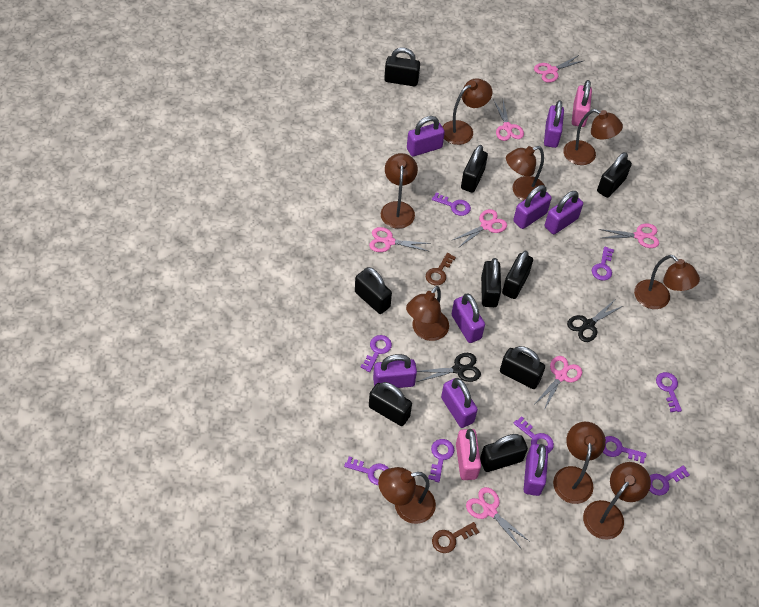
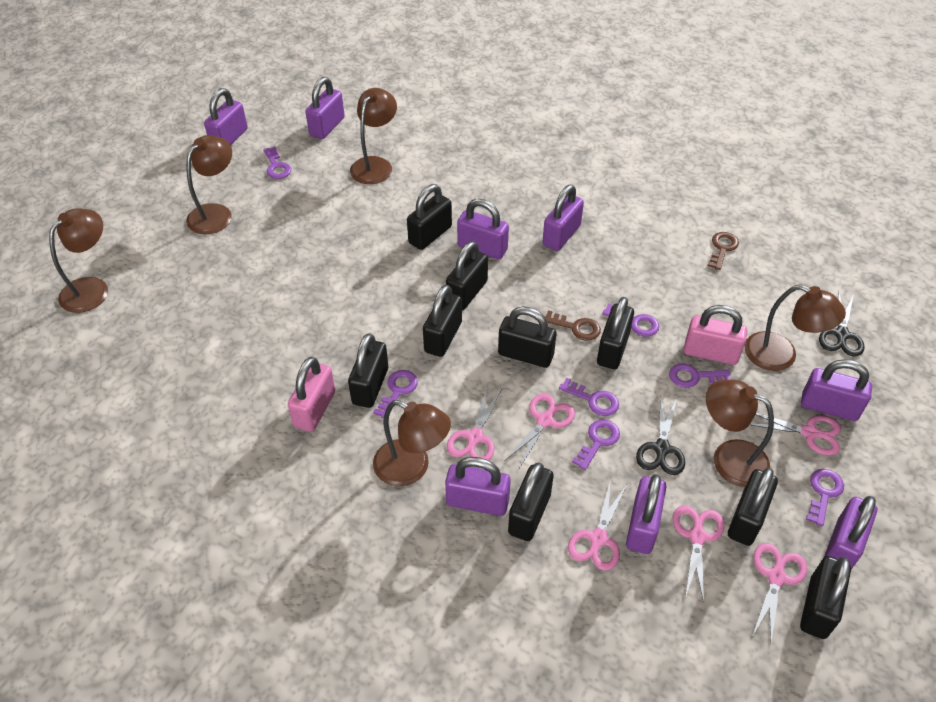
brown lamp: [378,467,436,524] [381,153,418,229] [406,286,449,341] [442,79,492,145] [506,146,545,201] [553,422,606,504] [563,109,623,165] [583,462,651,540] [634,255,700,309] = 9 -> [49,208,108,313] [186,135,232,234] [350,88,397,184] [373,400,451,487] [706,380,774,487] [744,285,846,371] = 6
pink scissors: [369,227,431,252] [453,209,507,248] [466,487,529,548] [494,101,524,141] [534,55,585,83] [535,356,582,410] [599,223,659,248] = 7 -> [447,387,502,460] [505,393,575,468] [568,483,626,571] [673,505,724,603] [750,413,841,456] [753,543,807,642] = 6
purple key: [344,457,389,485] [360,335,392,372] [428,439,454,482] [432,192,471,216] [513,416,554,453] [592,247,614,281] [603,436,647,464] [649,466,690,495] [656,372,682,412] = 9 -> [263,147,291,179] [373,370,418,418] [559,378,619,416] [572,420,620,470] [602,304,659,337] [669,363,731,388] [806,469,844,527] = 7

